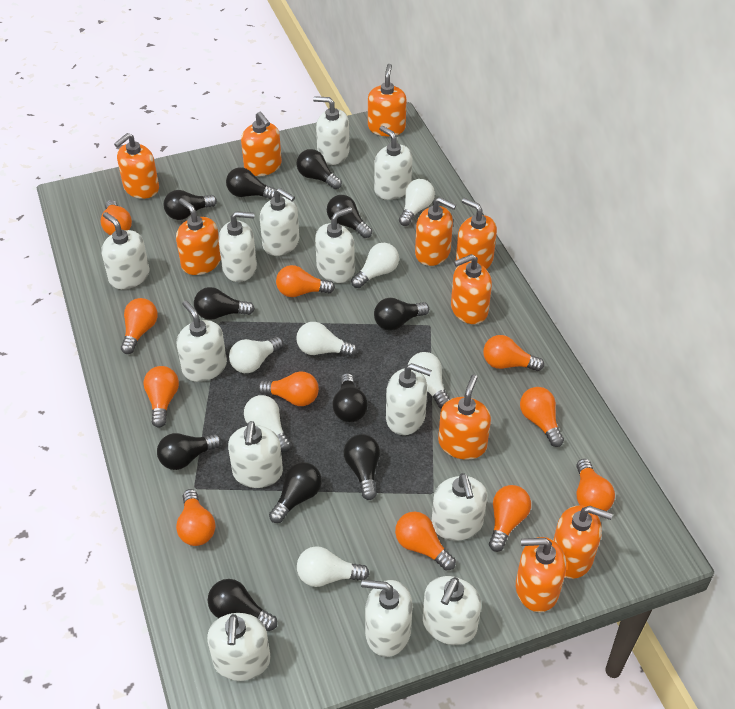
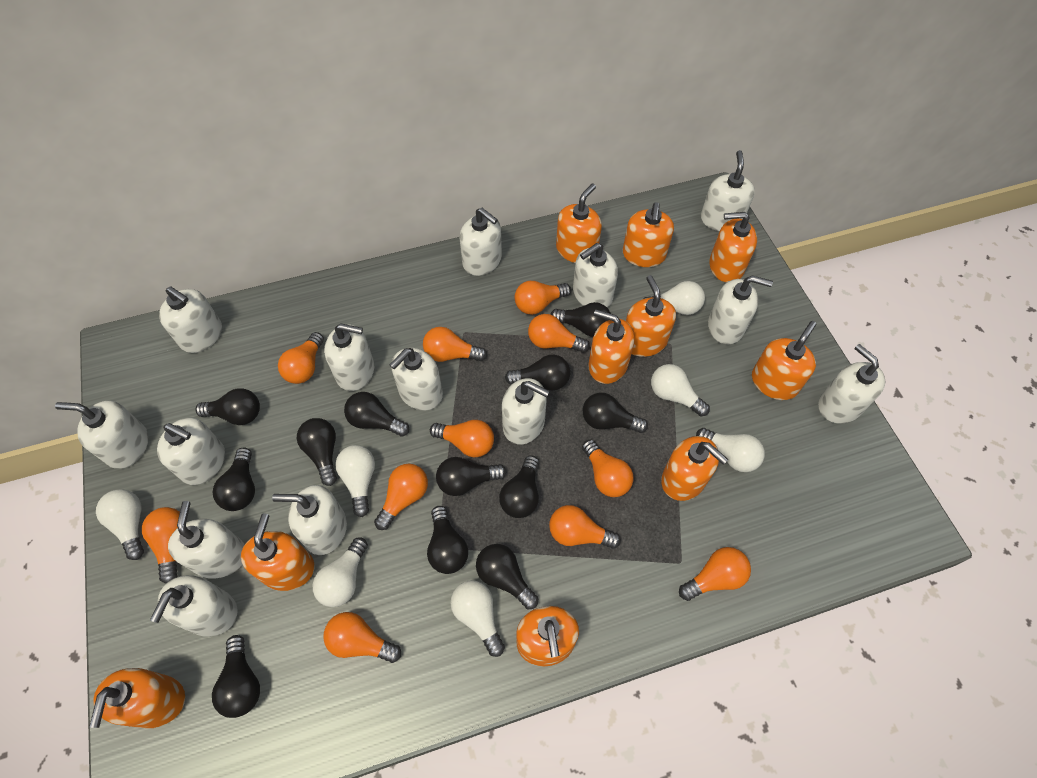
black light bulb: [157,433,222,470] [164,190,217,220] [194,287,255,320] [208,579,277,631] [226,167,277,199] [269,462,322,523] [296,149,342,189] [327,195,372,238] [332,373,368,422] [344,434,380,500] [374,298,429,331] = 11 -> [195,388,260,425] [212,635,260,718] [213,448,255,511] [297,418,337,486] [344,392,409,437] [427,506,468,574] [436,457,506,496] [476,544,538,609] [499,455,539,518] [505,355,570,391] [550,302,611,337] [583,393,648,433] = 12
white soap dispenser: [101,212,150,289] [177,300,227,382] [207,613,271,681] [218,211,257,282] [228,421,283,488] [260,188,299,256] [313,96,349,165] [315,207,355,283] [361,580,413,657] [374,126,412,200] [386,363,432,435] [423,576,481,645] [432,473,487,541] = 13 -> [55,401,148,469] [150,575,238,637] [157,418,225,485] [159,286,222,353] [168,501,245,579] [272,485,347,555] [324,323,374,391] [390,348,443,411] [460,208,502,276] [502,378,550,445] [573,243,618,307] [701,150,755,231] [708,276,773,344] [818,344,885,424] = 14

